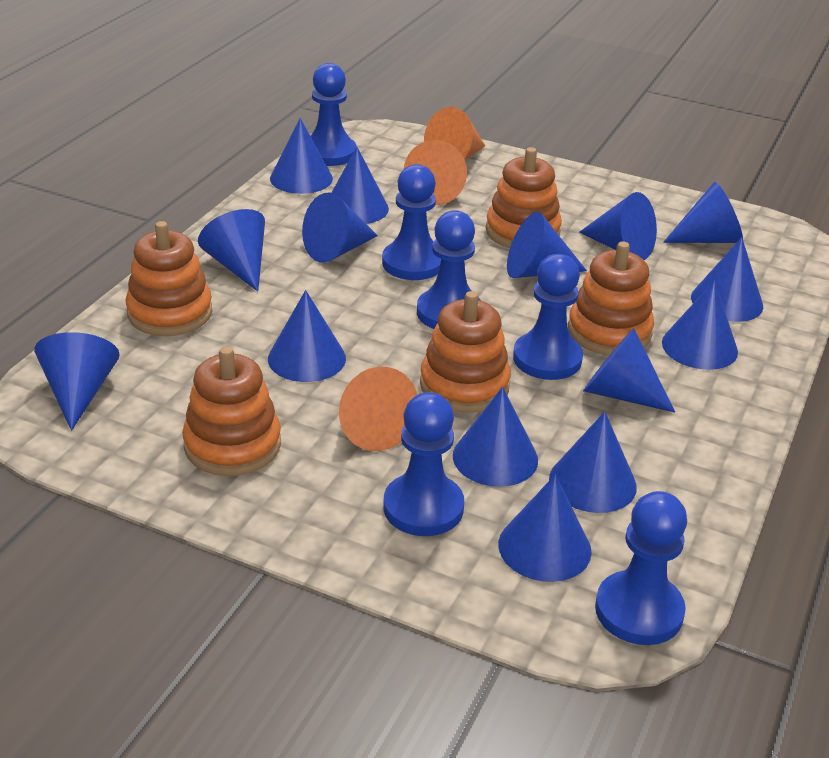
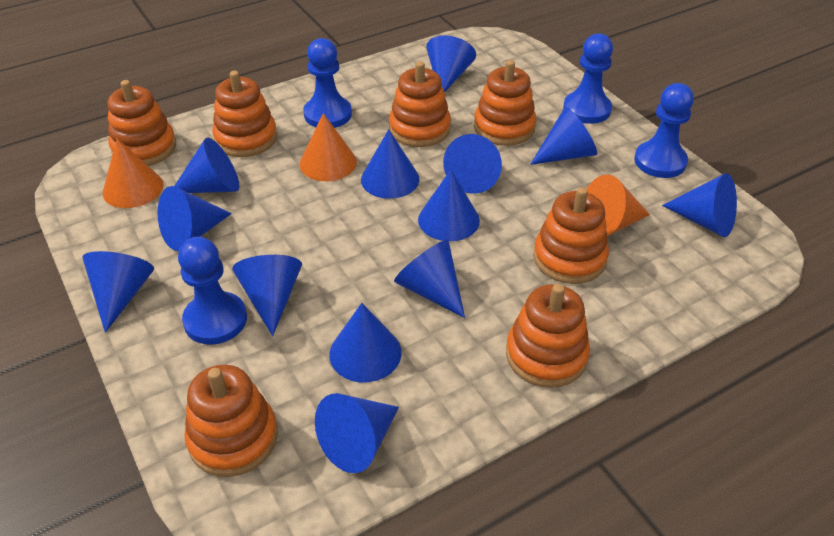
blue cone: [34,332,120,431] [198,209,265,291] [268,290,346,382] [270,118,333,194] [302,193,378,263] [331,147,389,224] [453,387,538,487] [498,475,592,582] [507,212,587,278] [549,411,637,513] [579,192,657,260] [583,328,675,413] [662,281,738,370] [663,182,743,243] [691,237,763,322] = 15 -> [82,251,154,333] [158,186,232,251] [174,138,239,193] [232,255,302,336] [315,393,399,473] [329,303,402,383] [361,129,419,199] [394,240,465,318] [418,170,480,241] [426,36,476,92] [443,134,502,194] [530,107,597,165] [662,173,737,237] = 13
blue pawn: [311,63,357,166] [382,164,441,280] [383,392,464,536] [417,210,481,329] [513,254,583,380] [595,491,687,645] = 6 -> [178,237,247,345] [303,38,352,128] [563,33,613,124] [634,83,694,178] = 4
orange stacking toy: [126,221,212,336] [182,346,281,476] [420,291,511,413] [486,147,562,248] [568,241,654,355] = 5 -> [107,80,176,166] [184,365,278,477] [212,71,277,157] [389,61,451,147] [474,60,537,146] [506,284,590,388] [533,187,609,284] = 7

